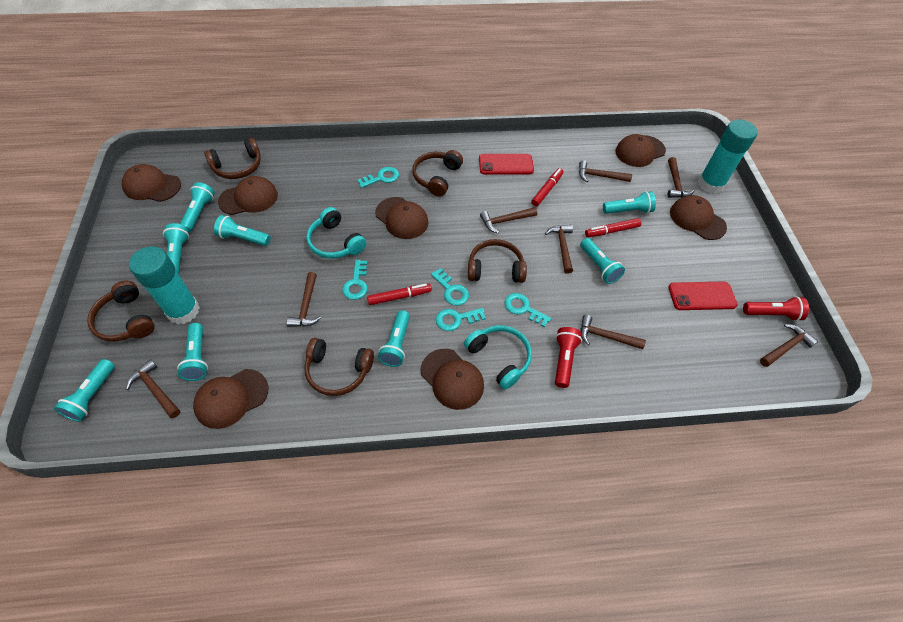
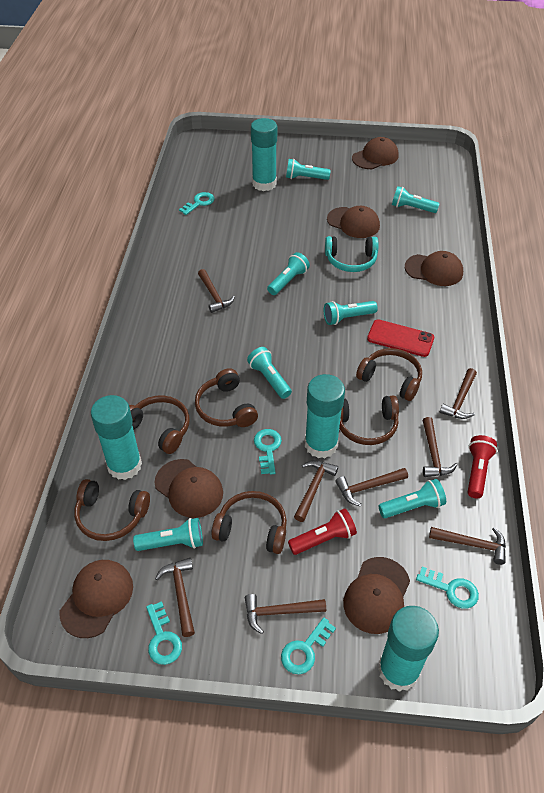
brown cap: [122,164,181,202] [193,369,268,429] [218,176,278,215] [375,197,428,239] [421,349,484,410] [616,134,666,167] [670,195,727,240] = 7 -> [60,560,133,638] [155,459,223,518] [327,206,380,238] [343,557,410,634] [352,137,399,169] [405,251,463,286] = 6
brown headphones: [87,281,154,342] [204,138,261,179] [304,338,374,396] [412,150,463,197] [468,239,527,283] = 5 -> [74,479,150,541] [129,395,189,454] [195,368,258,427] [211,491,287,554] [339,396,399,445] [356,348,422,401] = 6
red marker: [367,284,432,305] [531,168,564,206] [585,218,641,237] = 3 -> none = 0
red phone: [479,154,534,175] [668,282,737,310] = 2 -> [367,319,434,357] = 1
turquoise flashlight: [54,359,115,422] [163,223,189,274] [177,323,208,381] [180,182,215,232] [214,215,270,246] [378,310,410,367] [580,238,625,284] [603,191,656,214] = 8 -> [133,518,203,551] [247,347,292,399] [267,252,310,295] [286,159,331,180] [324,301,378,325] [378,479,446,518] [392,186,440,213] = 7
turquoise glue stick: [129,247,200,324] [698,119,758,193] = 2 -> [91,395,142,480] [251,118,277,191] [305,374,345,458] [378,606,439,692] = 4
turquoise headphones: [306,207,366,259] [464,325,532,390] = 2 -> [325,236,378,272] = 1

